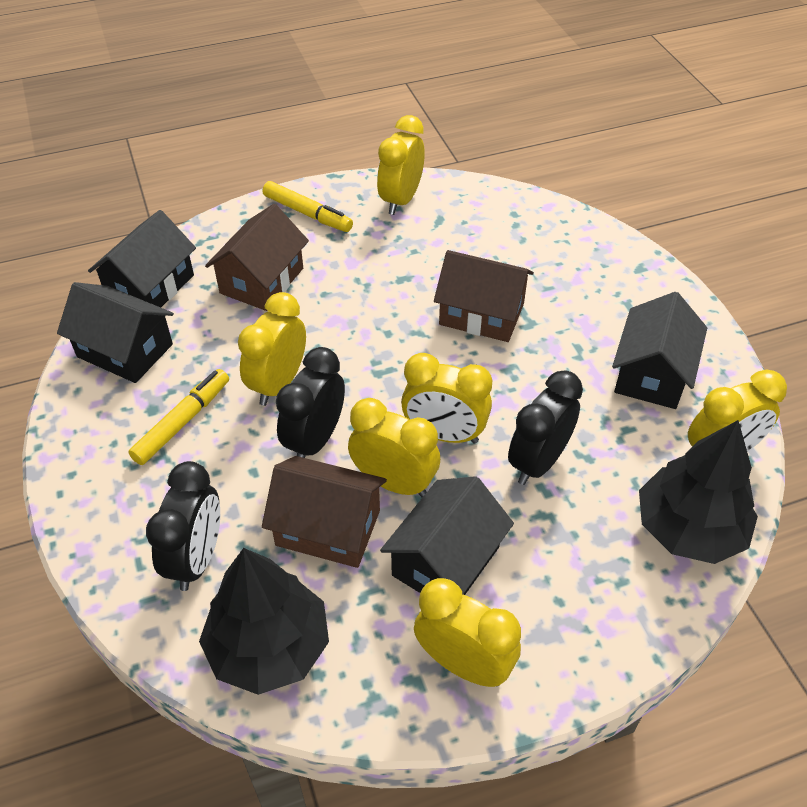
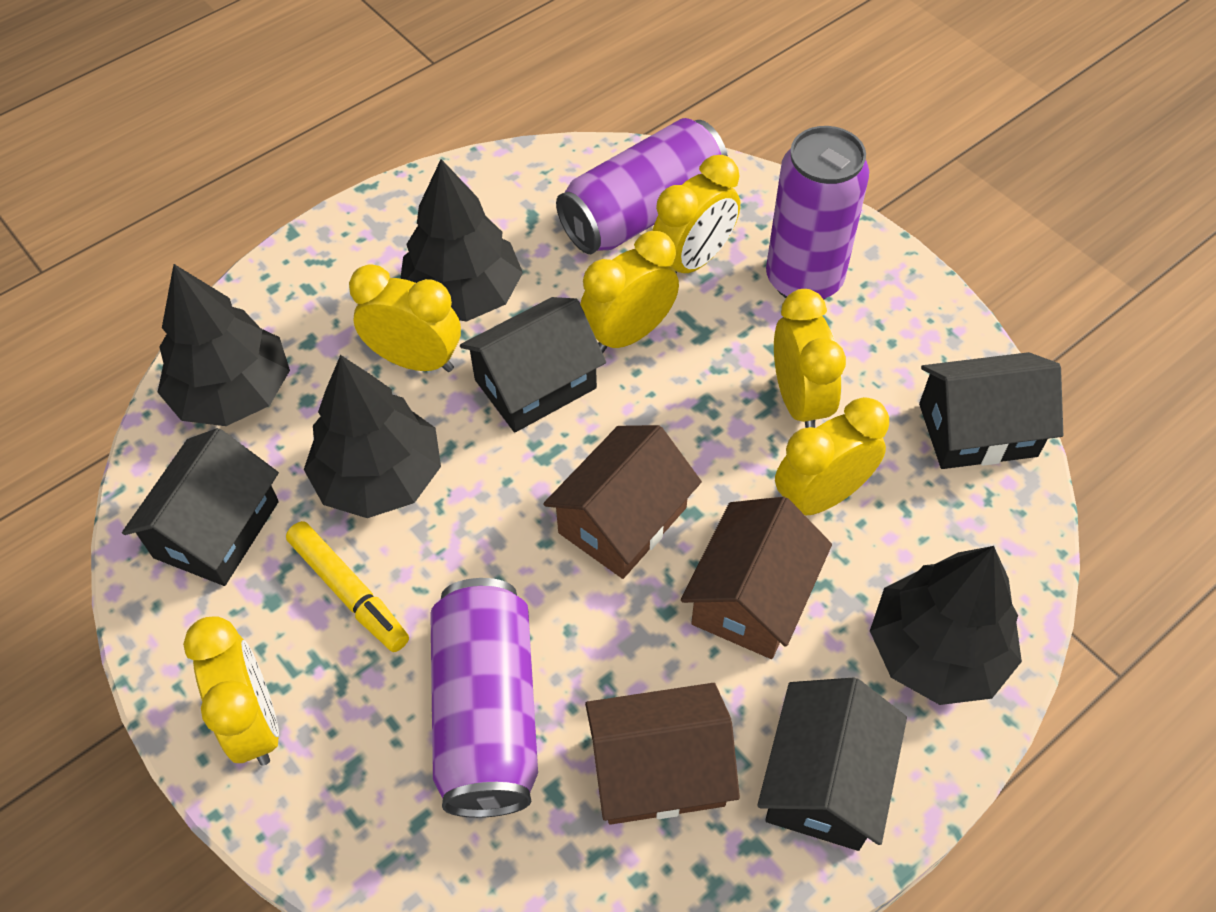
black clock: [146,461,220,591] [276,347,345,458] [508,370,583,485] = 3 -> none = 0
black tree: [199,548,329,695] [639,420,758,564] = 2 -> [157,264,290,426] [304,355,441,518] [400,159,523,322] [870,546,1022,705] = 4
purple can: none = 0 -> [430,578,538,818] [556,118,728,254] [766,126,869,299] = 3
yellow marker: [128,369,229,465] [262,181,353,232] = 2 -> [286,521,409,652] = 1

